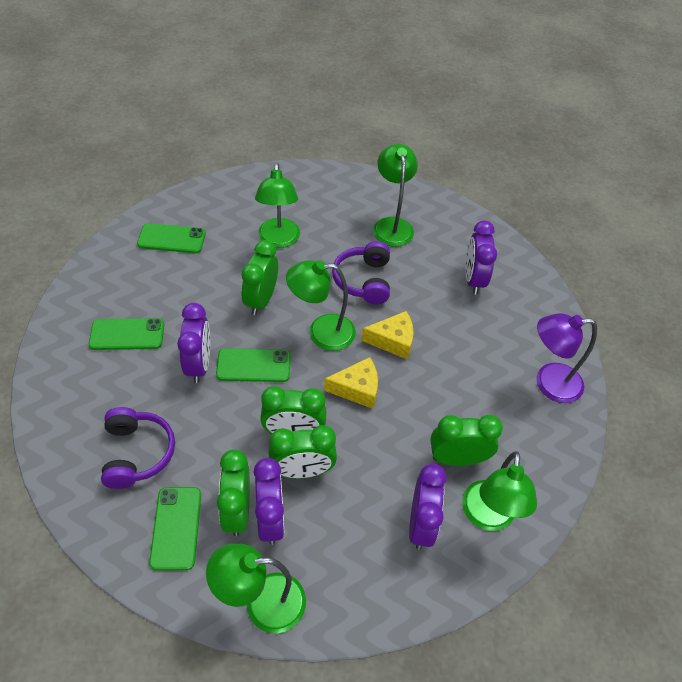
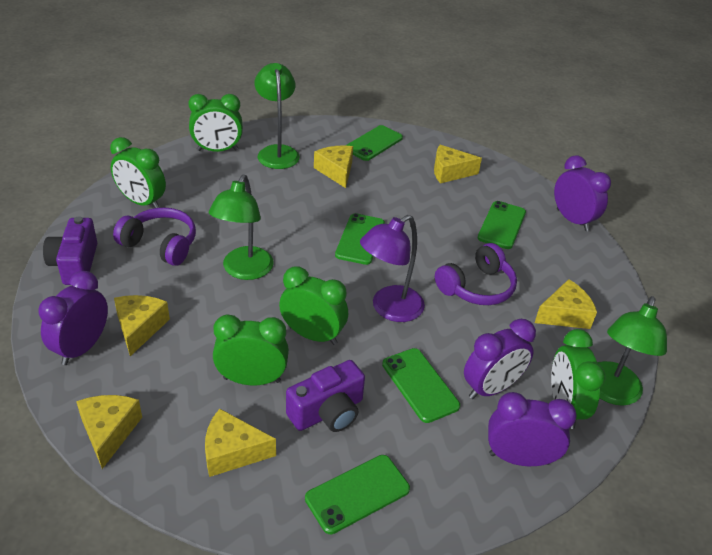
green lamp: [206,543,306,633] [255,163,300,248] [286,260,356,351] [373,144,418,247] [462,451,537,531] = 5 -> [209,175,274,280] [255,63,300,169] [597,296,667,406] = 3
green phone: [89,318,164,350] [137,223,206,253] [149,487,201,571] [216,348,290,382] = 4 -> [305,455,410,534] [335,213,385,265] [345,125,403,161] [382,348,460,423] [478,201,526,249] = 5
purple camera: none = 0 -> [43,216,97,285] [286,360,365,432] = 2
yellow cheese: [324,357,378,409] [361,311,414,359] = 2 -> [76,395,142,469] [114,295,170,356] [205,409,276,477] [314,145,353,188] [434,145,482,183] [535,279,597,329] = 6

